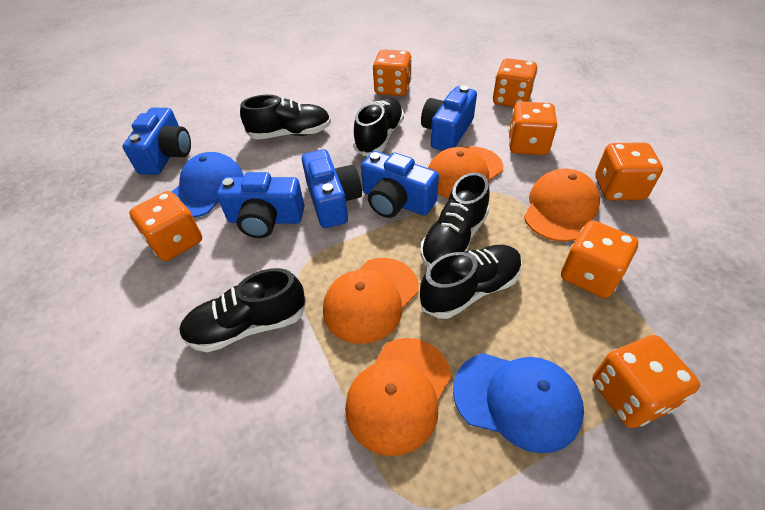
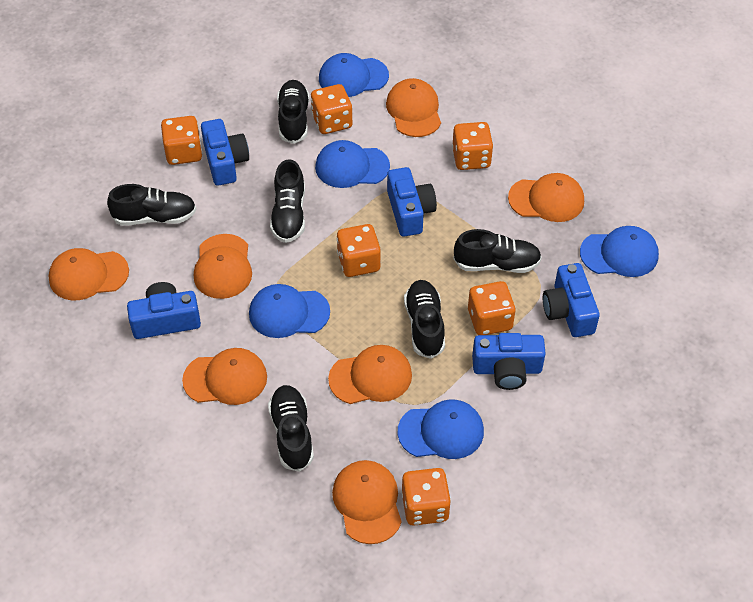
black shoe: [179,268,306,352] [240,95,331,139] [353,97,404,156] [420,245,522,319] [421,173,490,268] = 5 -> [107,184,196,226] [268,385,314,472] [270,159,305,243] [277,80,309,144] [404,280,445,359] [453,229,542,273] = 6
blue cap: [171,152,244,218] [453,353,584,453] = 2 -> [249,284,330,338] [315,140,390,188] [319,53,389,97] [398,399,484,459] [580,226,659,277] = 5
orange cap: [323,258,419,344] [345,338,451,456] [428,146,503,198] [524,168,600,242] = 4 -> [49,248,129,300] [182,348,267,405] [194,234,252,299] [328,345,412,404] [332,460,402,544] [386,78,441,137] [508,173,584,222] = 7
orange dice: [129,191,202,261] [373,49,412,96] [493,58,537,107] [508,102,557,155] [561,220,639,298] [592,335,700,428] [595,142,663,200] = 7 -> [161,116,202,165] [311,84,352,134] [337,224,381,277] [401,468,451,526] [452,122,493,170] [468,281,516,335] = 6

